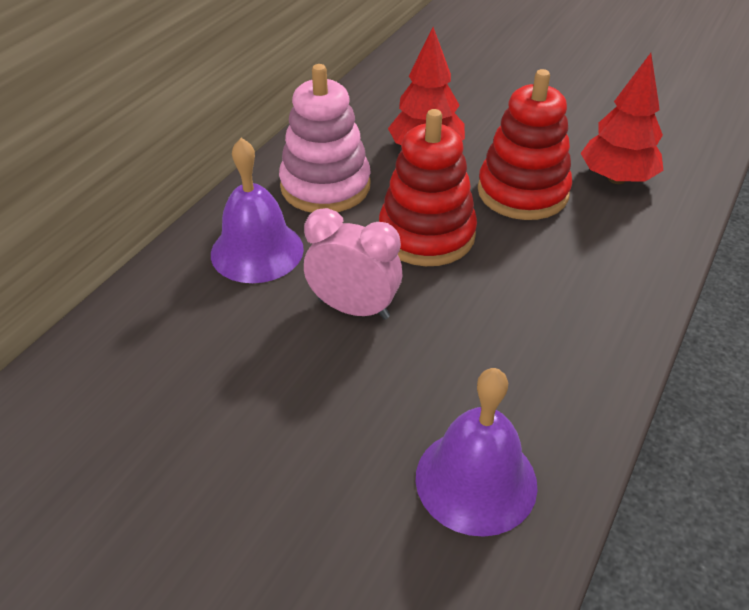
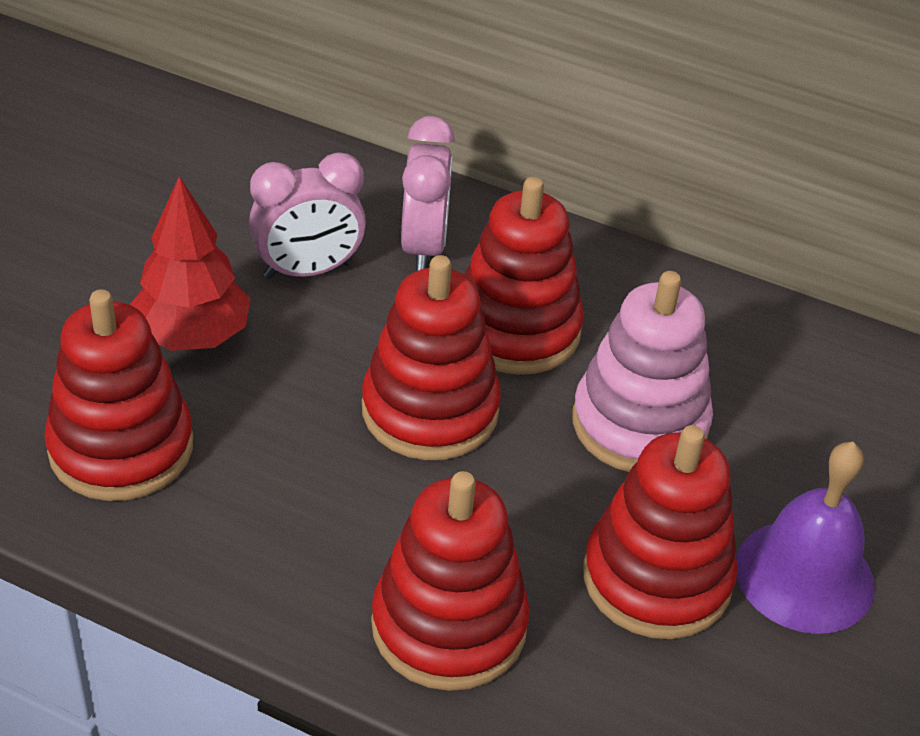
pink clock: [304,208,402,320] = 1 -> [249,152,366,279] [401,116,455,271] = 2
purple bell: [211,138,304,283] [416,368,538,537] = 2 -> [736,442,875,634] = 1
red stacking toy: [379,109,477,266] [478,69,572,220] = 2 -> [44,289,193,501] [362,255,501,460] [371,471,530,691] [464,177,584,375] [583,425,738,639] = 5
red tree: [388,27,465,145] [580,53,663,184] = 2 -> [129,176,250,351] = 1

